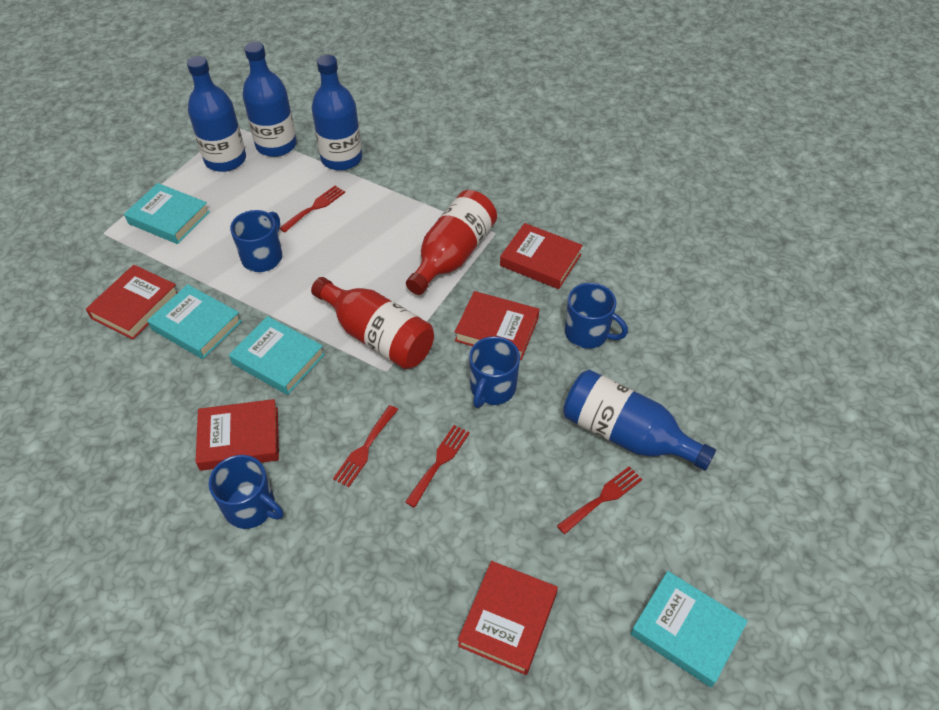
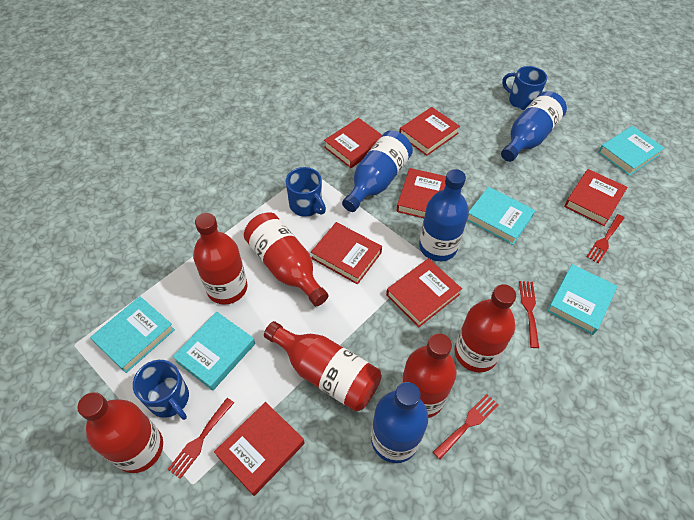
blue mug: [209,455,283,529] [230,210,282,272] [469,336,520,408] [565,283,628,349] = 4 -> [133,360,189,420] [286,167,326,217] [502,66,547,110] = 3
red book: [86,265,178,340] [195,399,279,471] [455,291,539,360] [458,561,558,675] [500,223,583,289] = 5 -> [214,402,305,496] [311,222,382,285] [324,118,382,168] [386,258,462,327] [396,168,446,218] [399,107,460,156] [564,169,627,226] = 7
red bottle: [311,277,434,369] [406,190,497,295] = 2 -> [77,392,163,473] [193,213,247,305] [244,212,328,306] [264,321,382,412] [401,333,457,418] [455,284,516,372] = 6
turquoise book: [124,183,210,244] [147,284,242,359] [229,316,325,395] [630,571,748,687] = 4 -> [90,296,175,373] [173,312,255,391] [467,187,535,245] [547,264,617,335] [598,126,665,176] = 5

